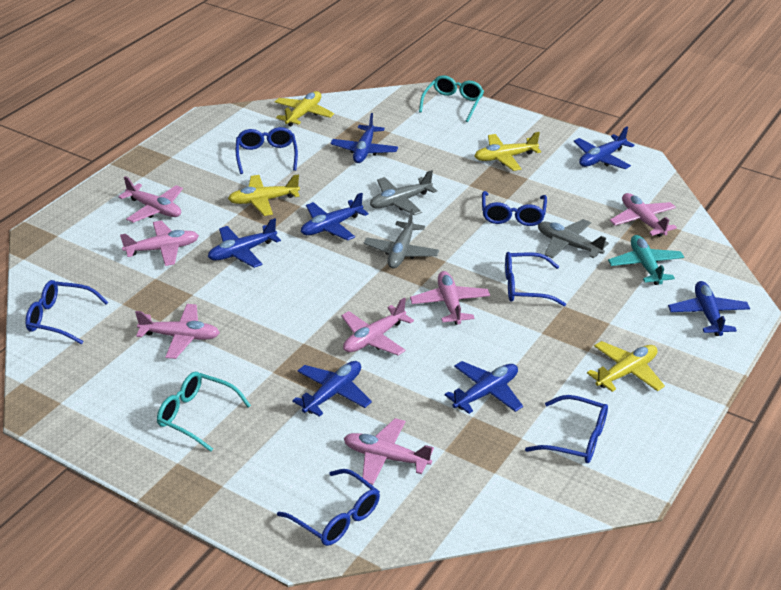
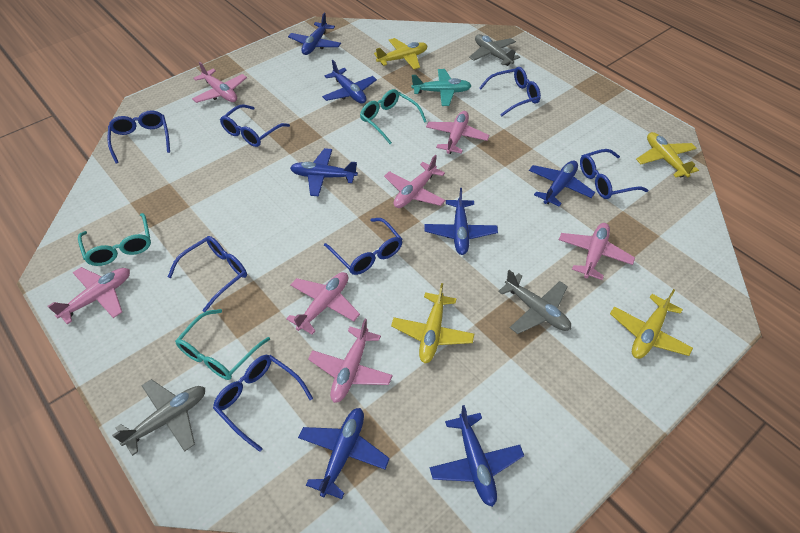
blue glasses: [25,280,108,344] [236,127,298,174] [277,469,380,546] [482,191,547,226] [505,252,566,306] [525,395,608,463] = 6 -> [108,110,170,164] [168,236,247,312] [213,355,313,452] [220,104,290,147] [324,218,403,275] [479,67,541,117] [580,149,648,199] = 7
turquoise glasses: [157,372,251,452] [419,75,484,122] = 2 -> [78,213,151,266] [175,309,270,380] [360,89,427,144] = 3

